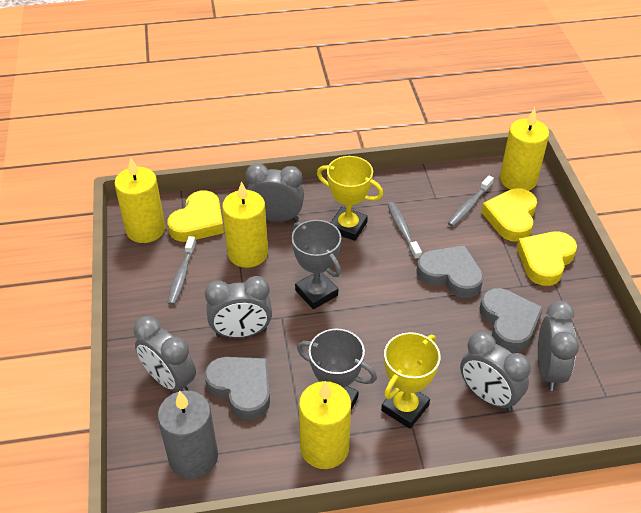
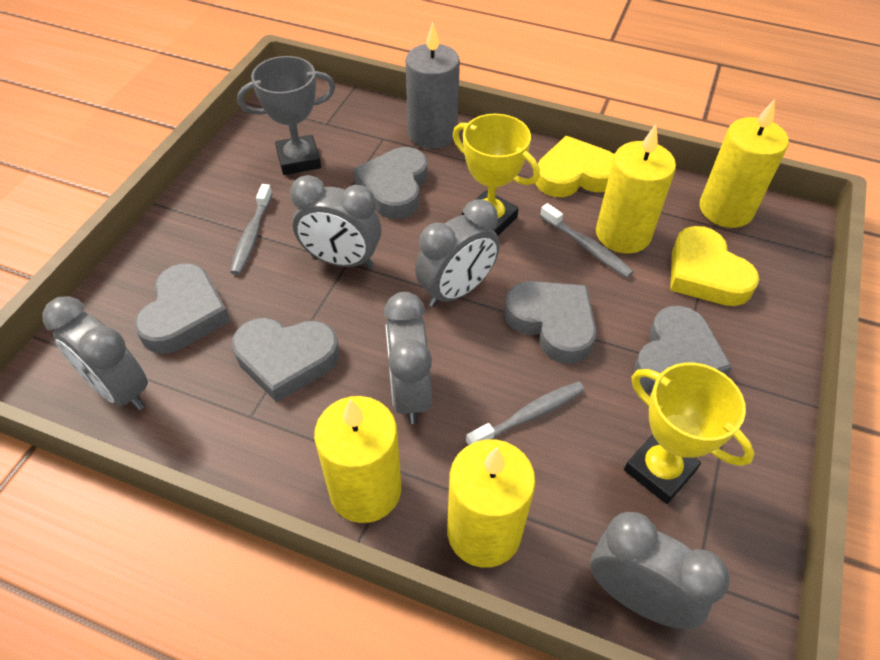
grey heart: [204,357,270,420] [417,245,484,298] [479,288,543,352] = 3 -> [134,263,230,354] [232,318,339,402] [353,147,427,219] [504,281,596,364] [634,306,732,394] = 5
grey trophy: [291,220,341,309] [297,328,377,410] = 2 -> [237,56,335,175] = 1
yellow heart: [167,190,224,242] [481,188,537,242] [517,232,577,286] = 3 -> [536,136,614,197] [670,226,759,306] = 2

